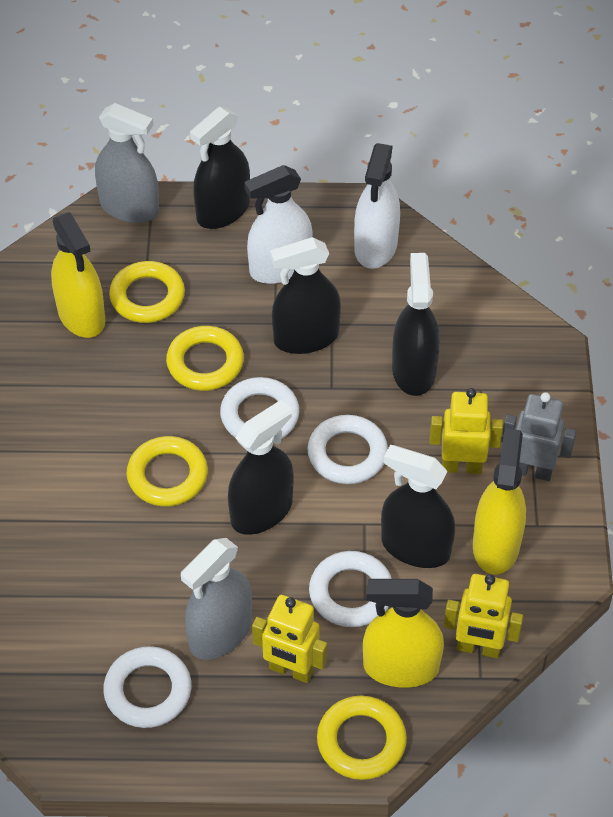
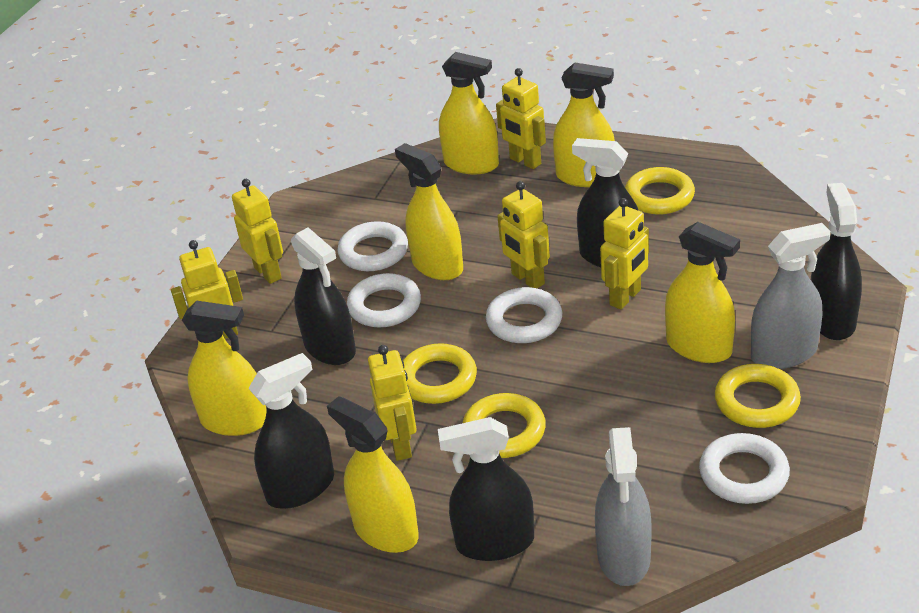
grey robot: [501,392,576,481] = 1 -> none = 0
white spray bottle: [245,165,312,284] [354,143,400,269] = 2 -> none = 0
yellow robot: [252,595,327,683] [429,388,503,474] [444,574,523,658] = 3 -> [171,240,243,339] [232,179,283,284] [368,345,417,461] [496,68,546,169] [497,181,550,288] [600,198,649,309] = 6
yellow spray bottle: [51,212,105,338] [363,579,444,688] [473,428,526,574] = 3 -> [182,301,266,436] [327,396,419,553] [395,143,463,280] [439,52,499,174] [553,63,615,187] [665,222,740,363] = 6

